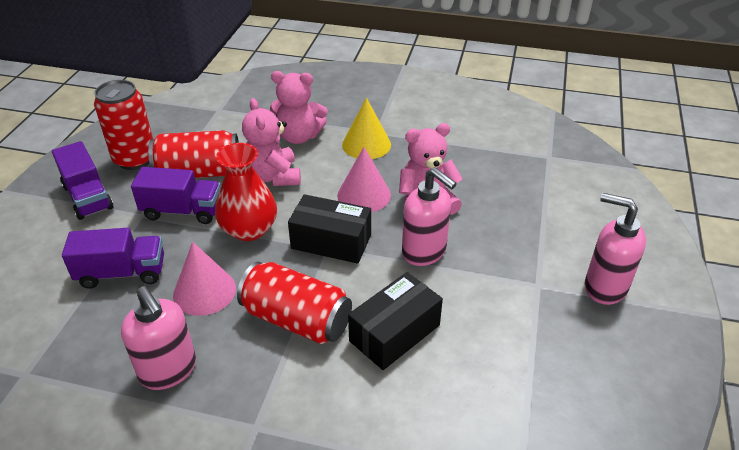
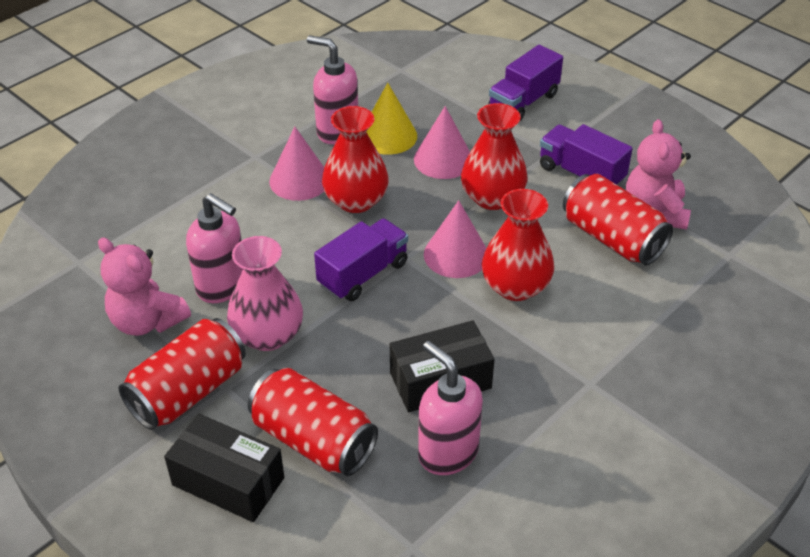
pink cone: [173,242,236,316] [337,147,391,212] = 2 -> [269,127,324,201] [414,106,470,179] [424,200,486,278] = 3
pink teddy bear: [242,98,301,186] [270,71,328,144] [399,123,463,215] = 3 -> [98,238,191,336] [626,119,691,230] = 2
pink vase: none = 0 -> [227,236,303,351] = 1
red vase: [215,143,277,241] = 1 -> [322,106,389,213] [461,103,528,210] [482,189,554,301] = 3

